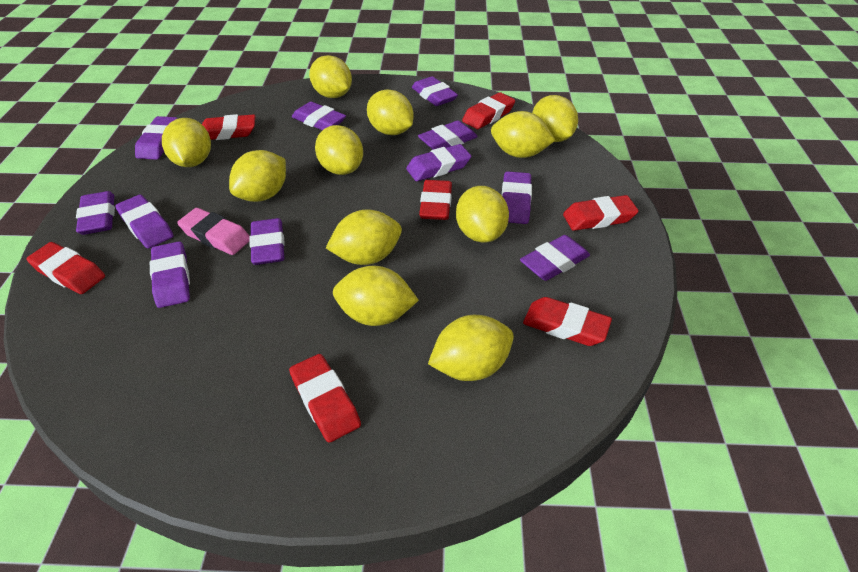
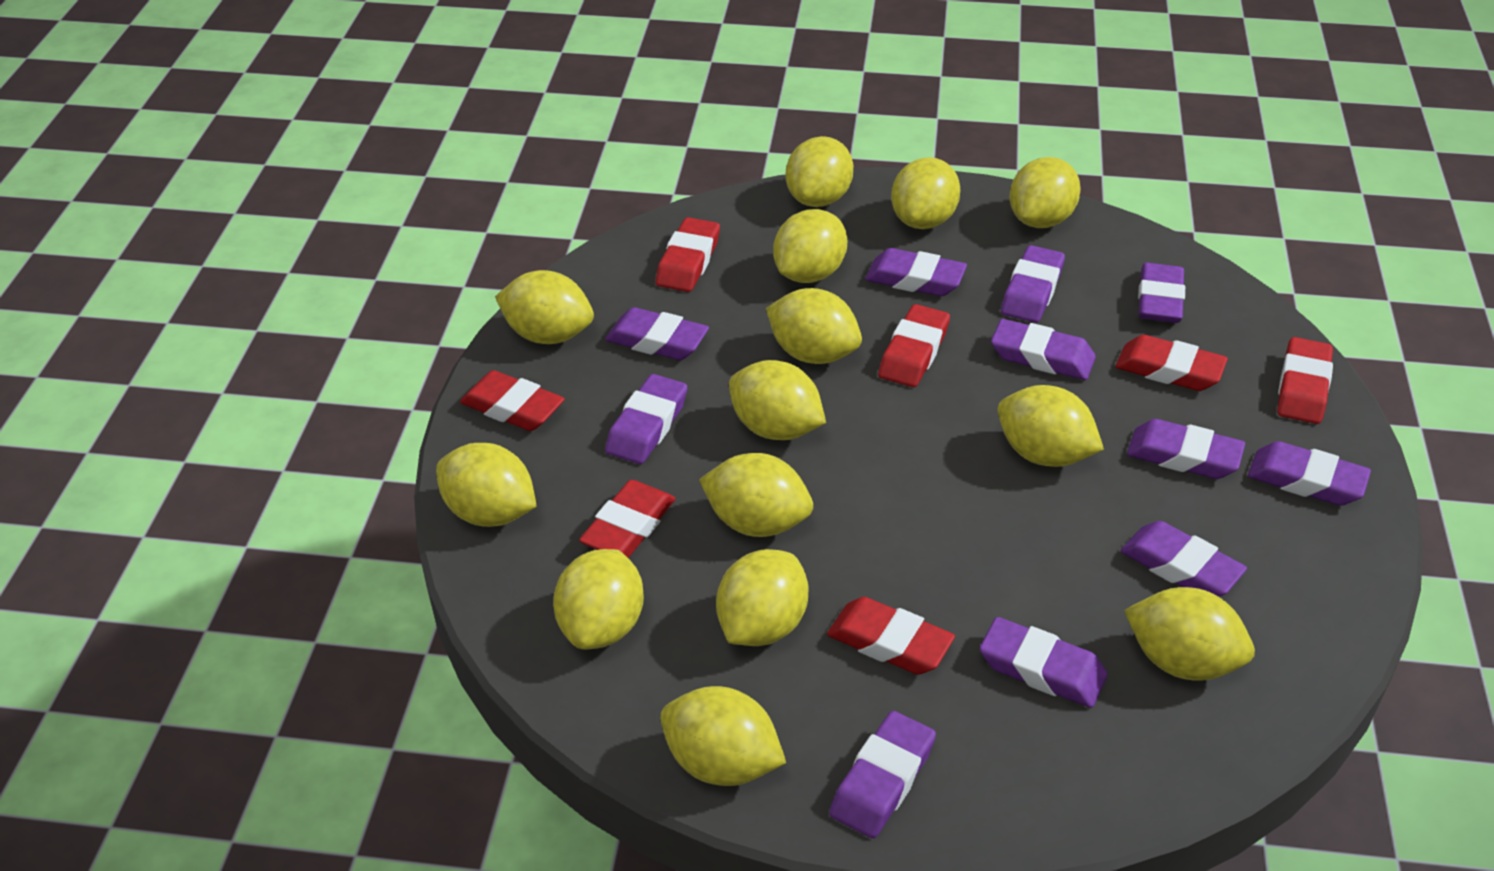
pink eraser: [177,208,250,255] = 1 -> none = 0
yellow lemon: [162,118,211,167] [229,150,286,202] [309,55,352,98] [315,125,363,175] [326,209,402,265] [333,266,419,326] [367,90,414,135] [428,315,514,381] [456,186,509,243] [491,111,556,158] [532,95,578,142] = 11 -> [436,443,537,527] [495,270,594,344] [553,549,644,650] [660,686,786,786] [699,453,813,537] [716,549,809,646] [729,360,826,440] [766,288,862,364] [773,209,847,283] [786,136,853,207] [891,157,960,229] [997,385,1104,467] [1010,157,1081,228] [1124,587,1255,681] = 14

